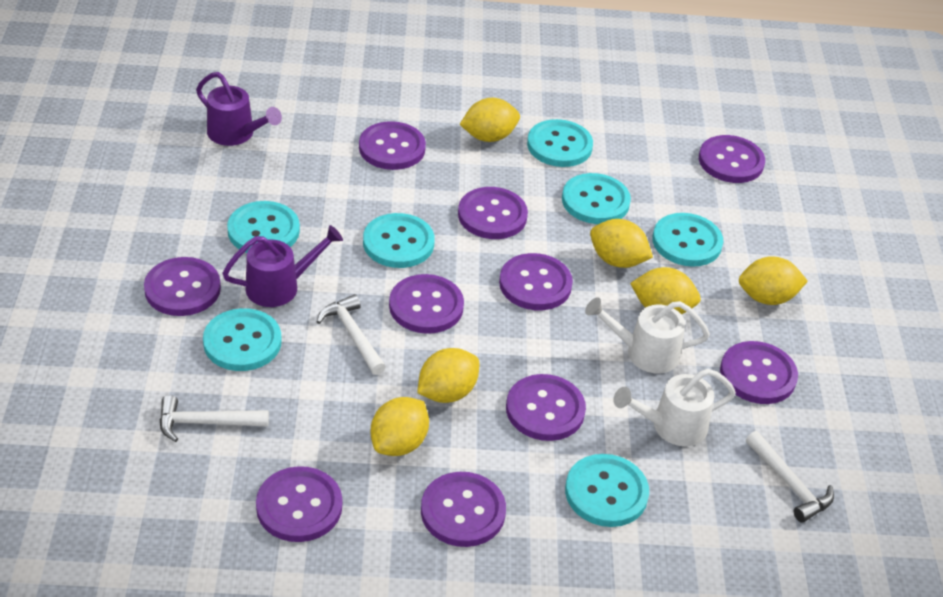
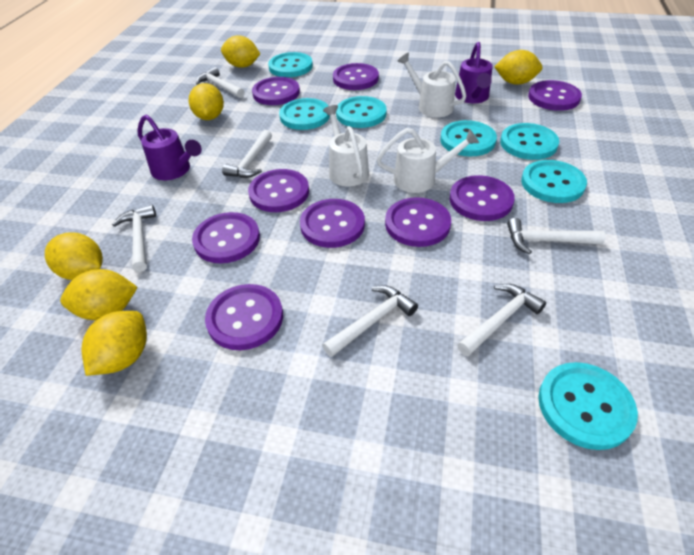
purple button: [144,257,221,316] [256,466,342,542] [359,121,426,170] [389,274,464,334] [421,472,506,547] [458,187,528,239] [499,253,573,310] [506,374,586,441] [699,135,765,183] [720,341,798,404] = 10 -> [192,212,260,263] [205,284,283,350] [248,169,309,212] [252,77,300,105] [300,199,365,248] [333,63,379,90] [385,197,451,247] [450,175,515,221] [528,80,582,111] = 9
white hammer: [160,395,269,442] [317,294,386,375] [746,431,834,523] = 3 -> [112,205,156,272] [196,67,245,98] [222,130,272,178] [322,285,418,357] [457,284,546,356] [507,218,605,254] = 6
white watering can: [585,297,710,373] [613,369,736,446] = 2 -> [323,105,369,187] [376,128,479,193] [397,53,467,117] = 3

